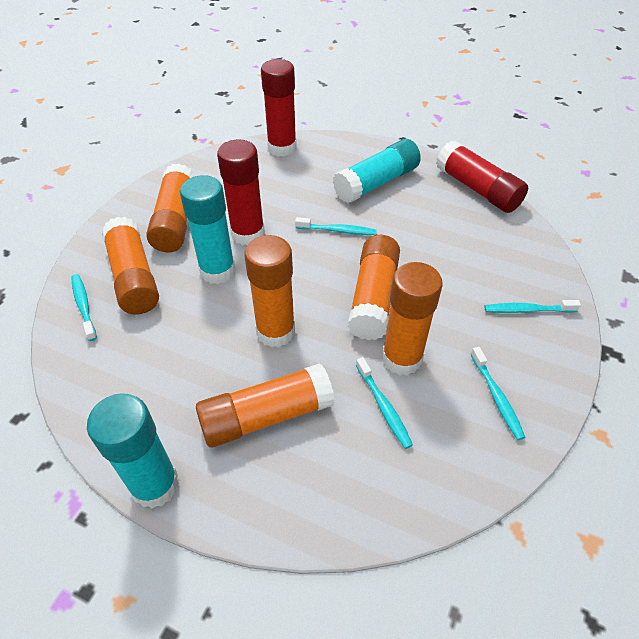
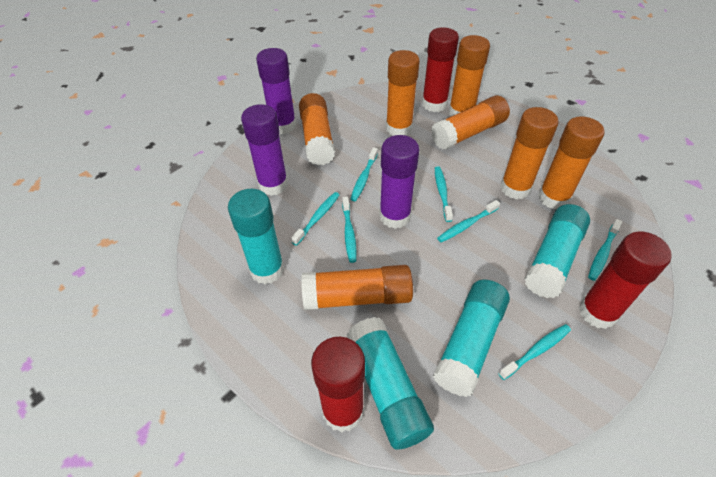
orange glue stick: [102,217,159,315] [146,164,195,252] [196,363,335,447] [244,235,295,347] [347,235,400,340] [382,262,443,376] = 6 -> [299,93,335,166] [301,265,413,310] [386,50,420,136] [431,96,510,150] [449,35,490,116] [500,107,559,199] [538,116,605,209] = 7
purple glue stick: none = 0 -> [241,104,288,196] [256,48,296,134] [379,135,419,229] = 3
turquoise glue stick: [87,393,179,509] [180,175,236,284] [333,139,421,203] = 3 -> [228,189,284,284] [347,317,434,450] [433,279,510,397] [524,204,590,298] = 4
turquoise toothbrush: [71,274,97,341] [295,217,377,235] [356,357,413,449] [471,347,526,440] [484,300,581,313] = 5 -> [291,192,339,246] [342,197,357,263] [350,147,378,201] [435,166,453,222] [437,200,500,242] [498,324,571,380] [588,219,622,281] = 7

